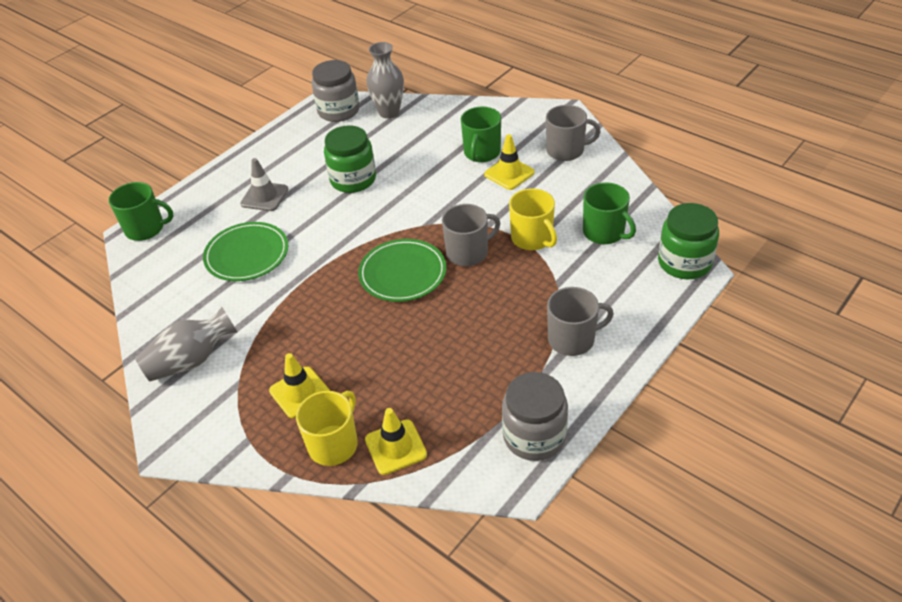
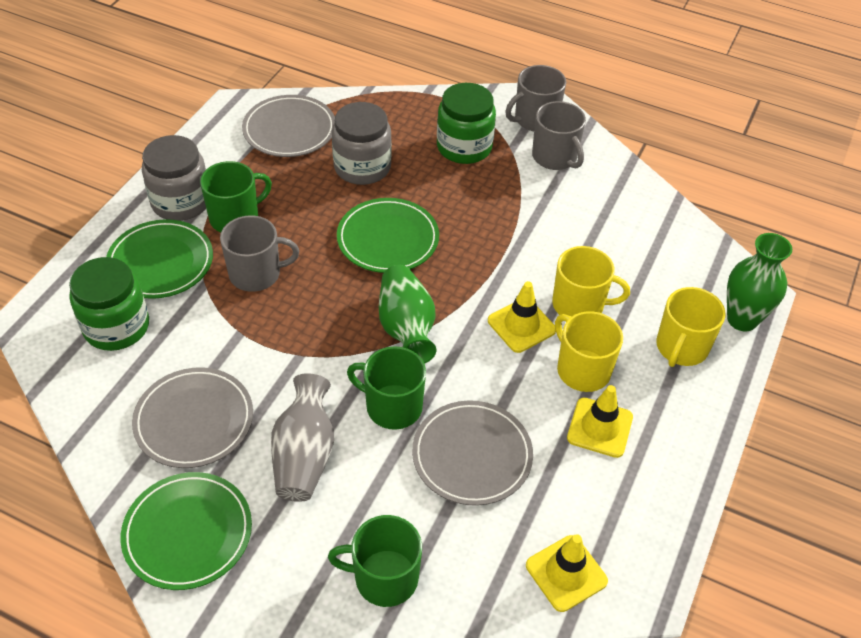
green plate: [203,222,288,281] [358,239,446,302] = 2 -> [106,219,213,299] [121,472,252,590] [337,198,439,273] = 3
green vase: none = 0 -> [379,265,436,364] [727,233,792,332] = 2
grey plate: none = 0 -> [132,367,253,468] [242,95,335,157] [412,400,533,506] = 3
grey traffic cone: [240,158,288,211] = 1 -> none = 0
grey vase: [135,307,237,381] [366,42,404,119] = 2 -> [271,373,334,502] = 1
yellow mug: [296,391,358,466] [509,188,557,250] = 2 -> [552,246,630,317] [555,311,623,392] [656,287,725,367] = 3

